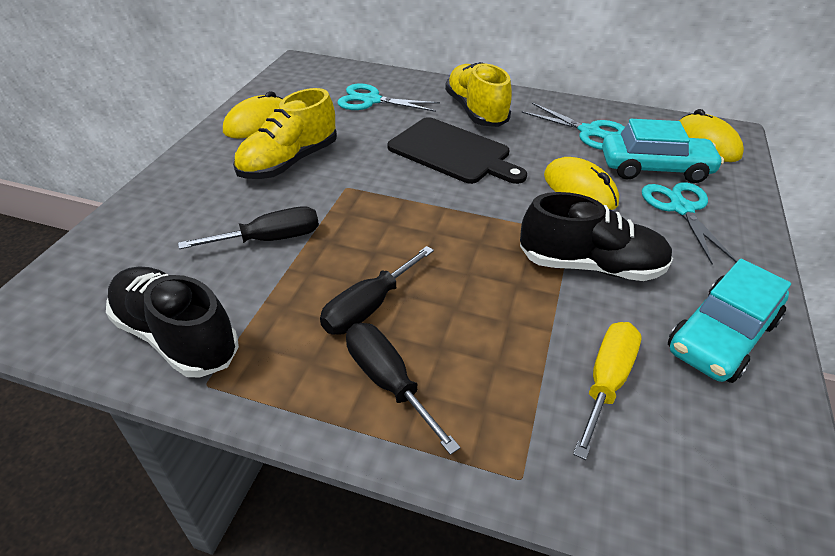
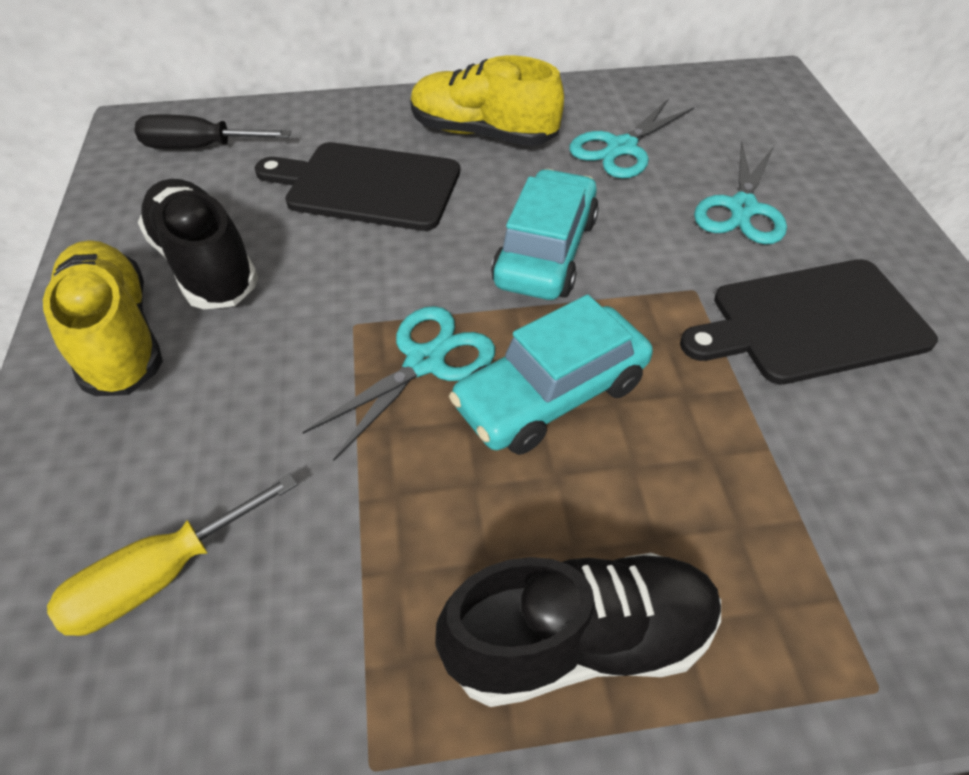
black cutting board: [388,117,527,184] = 1 -> [255,142,460,231] [680,259,938,385] = 2
black screwdriver: [178,206,319,249] [320,246,434,335] [346,323,461,455] = 3 -> [135,114,291,149] = 1
yellow mouse: [223,91,282,139] [544,157,619,210] [679,109,744,162] = 3 -> none = 0

